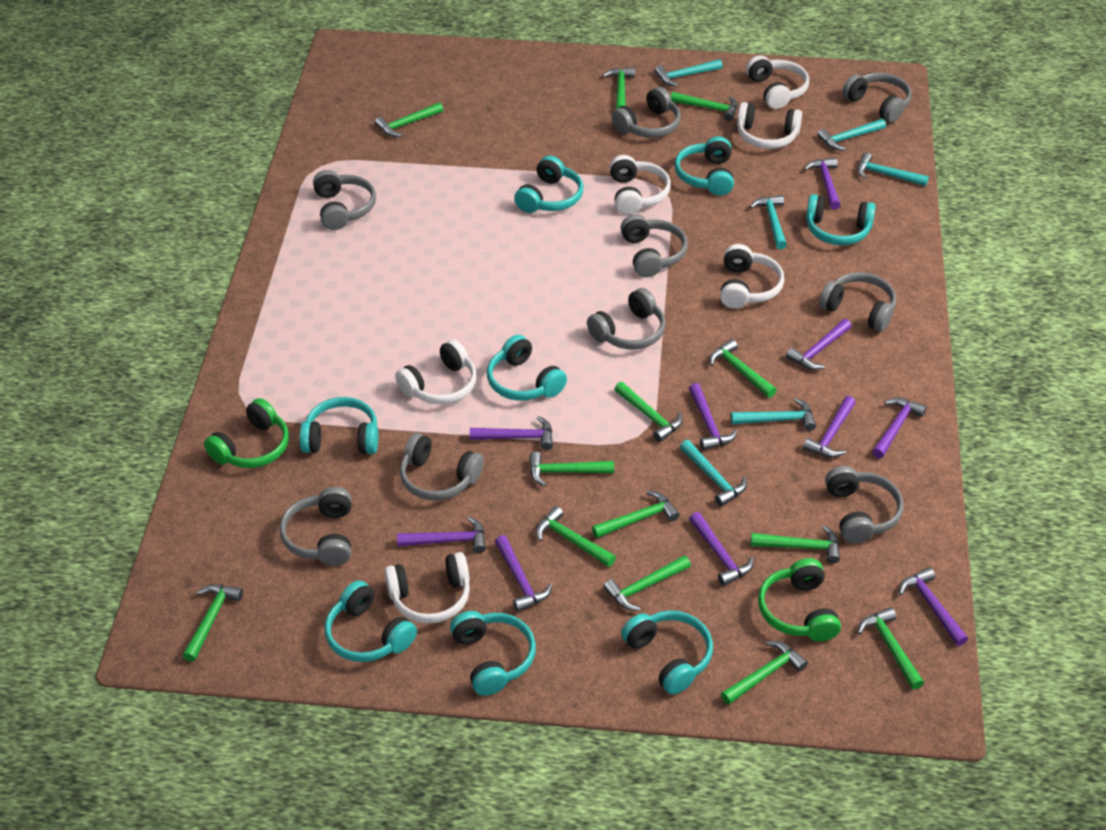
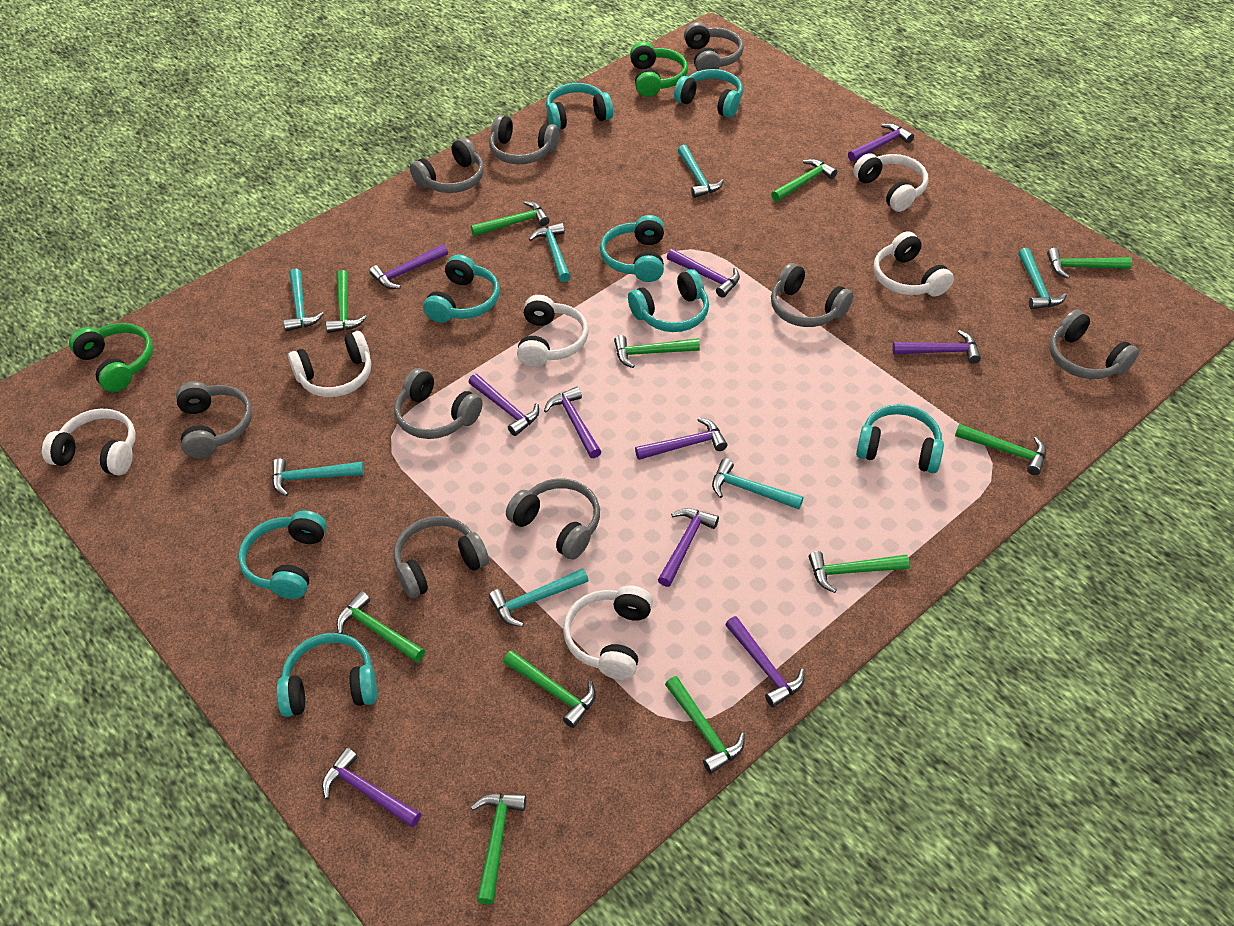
green hammer: [183,584,243,662] [375,102,444,137] [529,452,614,487] [536,506,616,567] [592,491,680,538] [602,68,635,109] [603,555,691,611] [614,382,683,442] [671,92,738,121] [709,339,776,398] [721,641,808,705] [751,525,840,563] [857,607,924,690] = 13 -> [326,270,367,333] [337,591,425,663] [471,201,549,236] [471,793,526,905] [503,650,596,728] [614,335,700,368] [665,676,745,774] [772,159,837,202] [809,551,910,593] [955,424,1046,475] [1047,248,1132,278] = 11
turquoise hammer: [655,59,723,87] [680,440,747,506] [731,398,816,431] [750,195,787,249] [817,119,886,151] [857,152,929,186] = 6 -> [272,459,364,496] [283,269,324,332] [489,568,589,627] [529,223,571,282] [678,145,724,198] [712,458,803,509] [1018,248,1067,309] = 7

